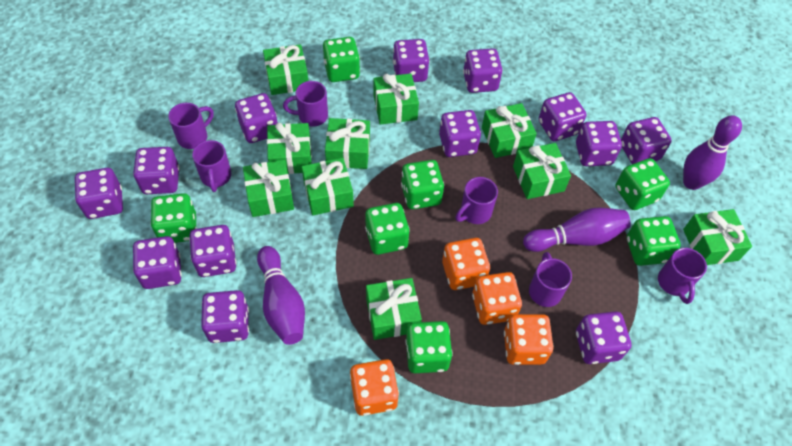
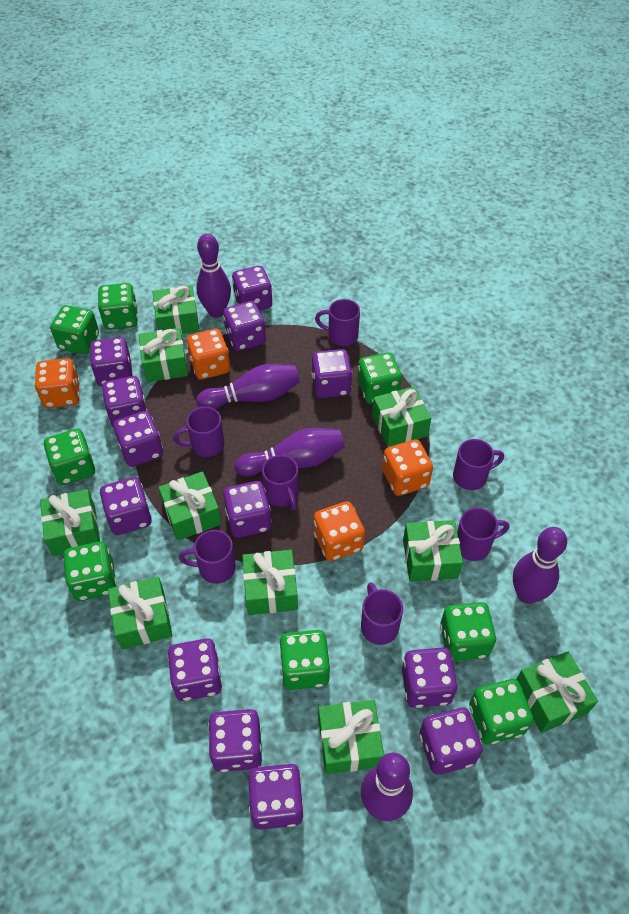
green dice: [151,193,197,243] [323,37,360,82] [365,203,410,255] [401,160,444,209] [405,321,452,373] [615,158,670,210] [627,216,681,266] = 7 -> [44,429,95,485] [50,305,99,354] [63,541,117,601] [98,283,138,330] [280,630,330,690] [357,352,402,404] [440,602,496,661] [469,679,534,744] = 8
purple bowling pin: [257,246,305,345] [523,207,631,252] [683,115,742,190] = 3 -> [196,233,231,318] [196,364,300,409] [235,428,345,476] [361,753,413,821] [513,527,567,604] = 5
purple mug: [168,103,214,149] [192,140,231,192] [283,81,328,127] [456,177,498,224] [529,252,572,307] [658,248,707,304] = 6 -> [173,407,225,457] [179,530,236,584] [262,455,299,510] [315,299,360,346] [361,582,403,645] [453,439,504,490] [457,508,509,561] = 7

